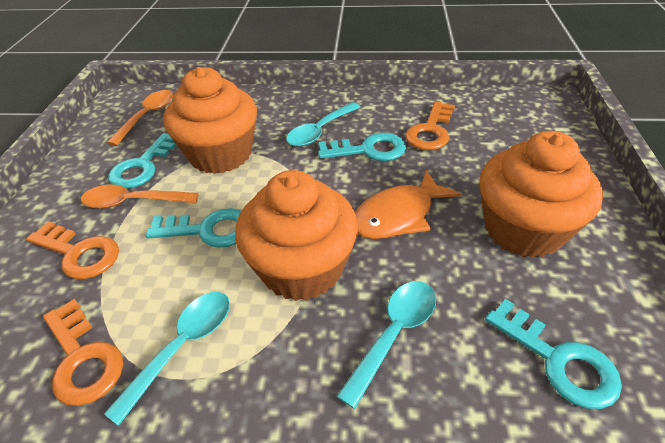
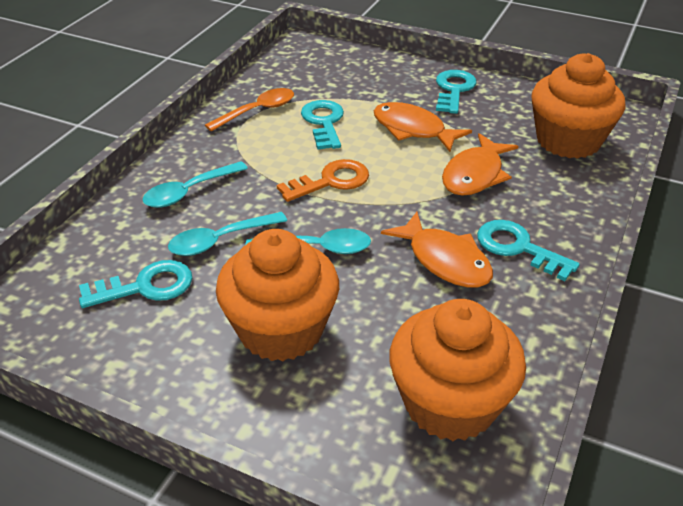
orange fish: [355,170,461,239] = 1 -> [374,102,472,152] [381,212,493,287] [442,133,519,196] = 3
orange key: [26,221,119,279] [43,299,123,406] [405,101,455,150] = 3 -> [277,159,369,202] = 1
orange spoon: [81,184,199,209] [107,90,173,146] = 2 -> [205,88,294,132] = 1

